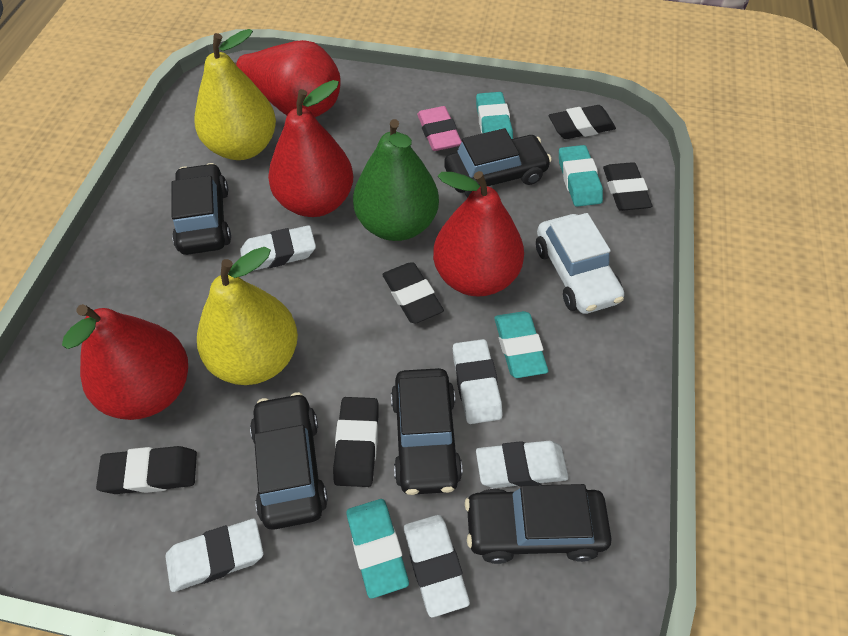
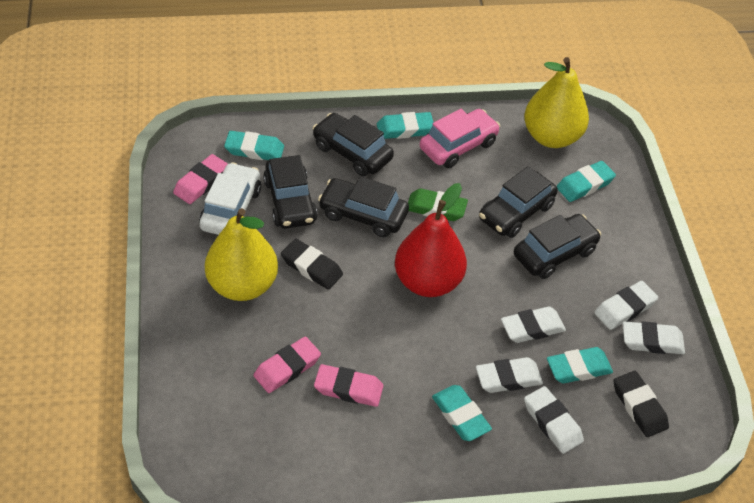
black eraser: [96,446,197,494] [333,397,379,487] [382,262,444,324] [549,105,616,139] [603,162,652,211] = 5 -> [281,239,343,290] [614,371,669,437] = 2
green eraser: none = 0 -> [408,188,468,221] = 1
green pear: [353,119,439,241] = 1 -> none = 0
pink car: none = 0 -> [420,109,500,168] = 1
pink eraser: [417,106,462,151] = 1 -> [173,154,228,204] [254,337,321,393] [314,364,383,407] = 3
red pear: [62,304,188,420] [234,40,341,117] [268,80,353,217] [433,171,524,297] = 4 -> [395,183,467,297] = 1
turquoise eraser: [346,499,409,599] [476,92,513,139] [494,311,548,378] [559,145,603,207] = 4 -> [224,131,284,160] [377,112,434,139] [432,385,492,441] [547,347,613,383] [557,161,616,202] = 5

